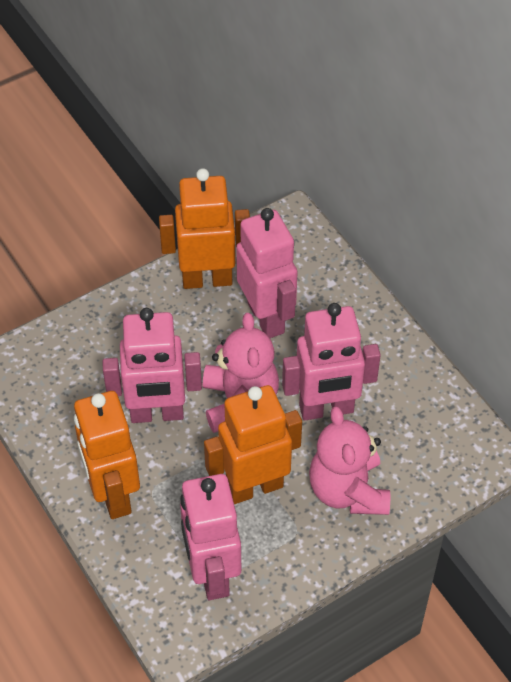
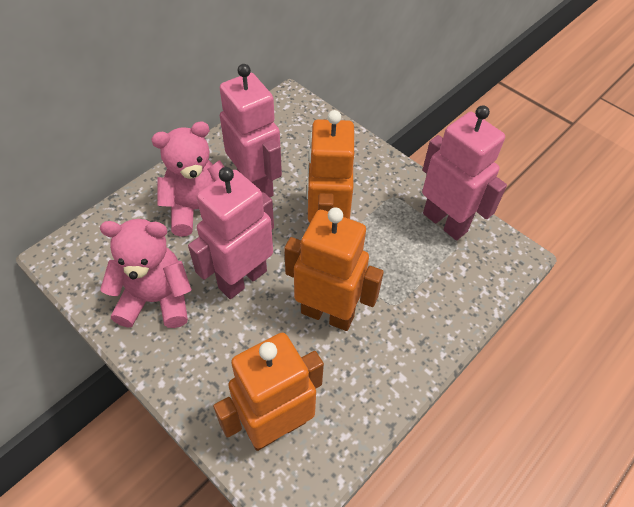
pink robot: [103,308,202,423] [180,474,241,600] [236,208,298,338] [282,303,381,420] = 4 -> [188,167,274,299] [220,64,282,197] [422,105,507,240] = 3

